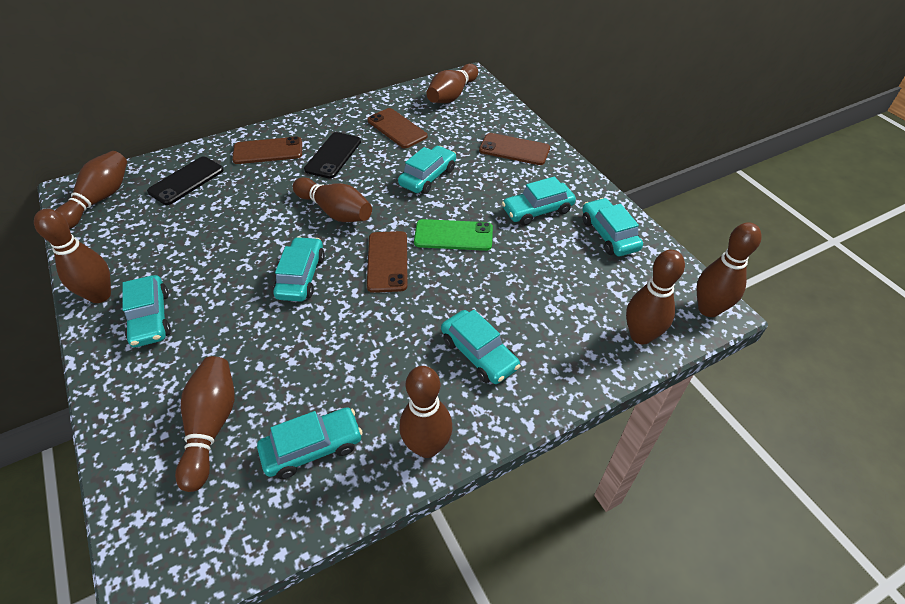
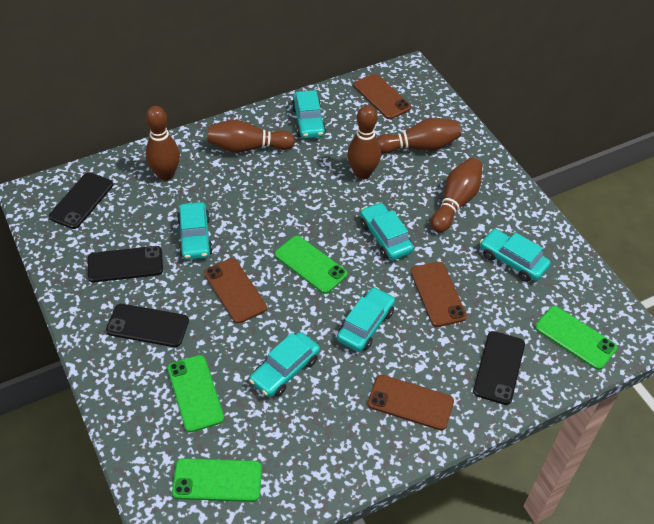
black phone: [147,156,224,205] [304,132,361,178] = 2 -> [49,172,113,229] [88,246,163,282] [106,304,189,347] [473,331,525,405] = 4
brown bowling pin: [34,209,111,303] [55,151,127,229] [175,356,235,492] [293,177,372,222] [399,366,452,458] [426,64,478,103] [626,250,685,345] [697,222,762,317] = 8 -> [145,106,180,181] [208,120,295,153] [347,105,381,180] [377,118,461,154] [431,158,482,233] = 5
green phone: [414,219,493,251] = 1 -> [167,355,224,433] [172,458,262,502] [275,236,348,294] [535,306,617,370] = 4
turquoise car: [122,275,171,347] [257,407,363,479] [274,237,325,302] [398,146,456,194] [441,310,521,384] [502,176,576,226] [582,198,643,256] = 7 -> [177,202,213,260] [249,332,320,397] [292,90,326,139] [337,287,395,352] [360,202,414,260] [480,229,551,282] = 6

